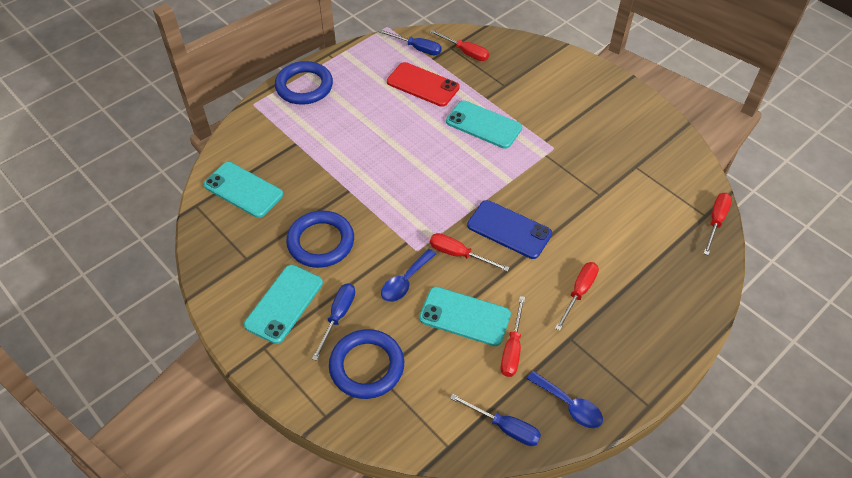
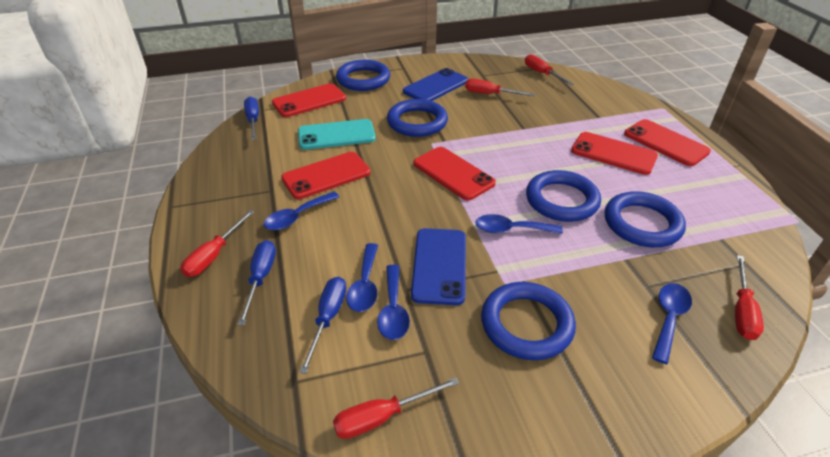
blue phone: [467,200,552,259] = 1 -> [403,68,468,101] [411,228,466,305] = 2
blue ring: [275,61,333,105] [286,211,354,268] [329,329,404,399] = 3 -> [336,60,390,91] [387,99,448,137] [481,282,576,360] [526,170,601,222] [605,191,686,247] = 5
blue spoon: [381,249,436,302] [527,371,603,428] = 2 -> [264,191,339,231] [346,243,378,312] [377,265,410,340] [475,214,563,234] [652,283,692,364] = 5
red phone: [387,62,460,107] = 1 -> [272,83,346,117] [281,152,371,199] [414,147,496,200] [571,132,658,175] [624,119,711,166] = 5
turquoise phone: [204,162,283,218] [244,265,323,344] [419,287,511,346] [446,100,522,149] = 4 -> [298,119,376,150] = 1

